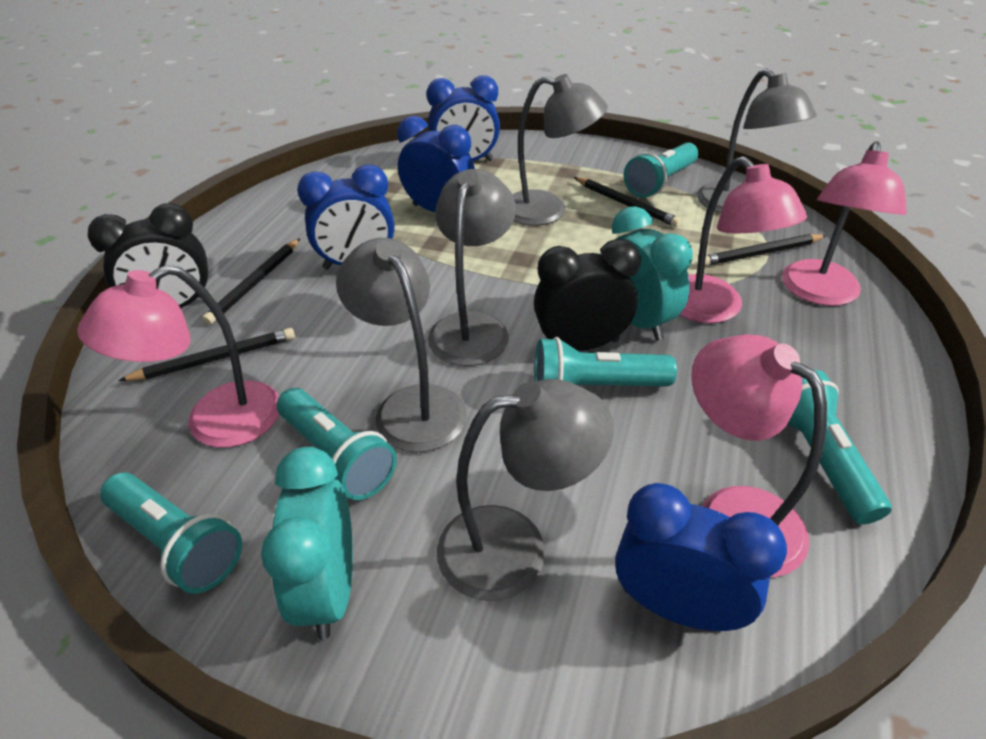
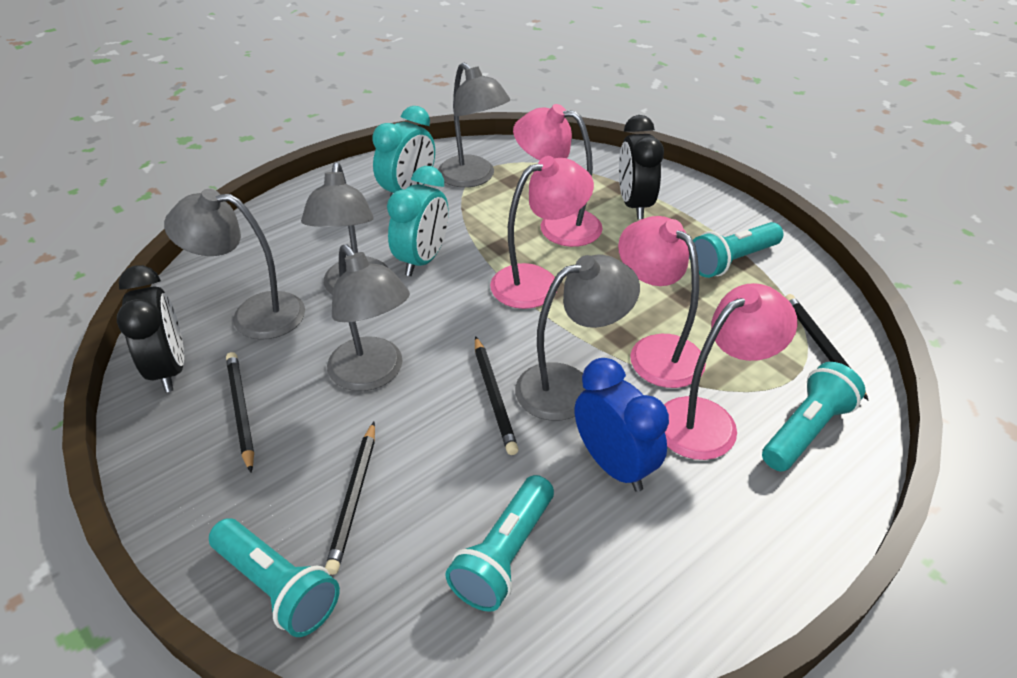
blue clock: [297,165,395,269] [397,116,475,212] [426,75,500,161] [615,483,787,631] = 4 -> [575,358,669,492] = 1
turquoise flashlight: [100,473,242,594] [277,388,397,500] [534,337,677,387] [624,142,698,198] [787,370,892,525] = 5 -> [209,518,340,637] [445,475,554,612] [689,222,783,278] [762,362,866,471] = 4

